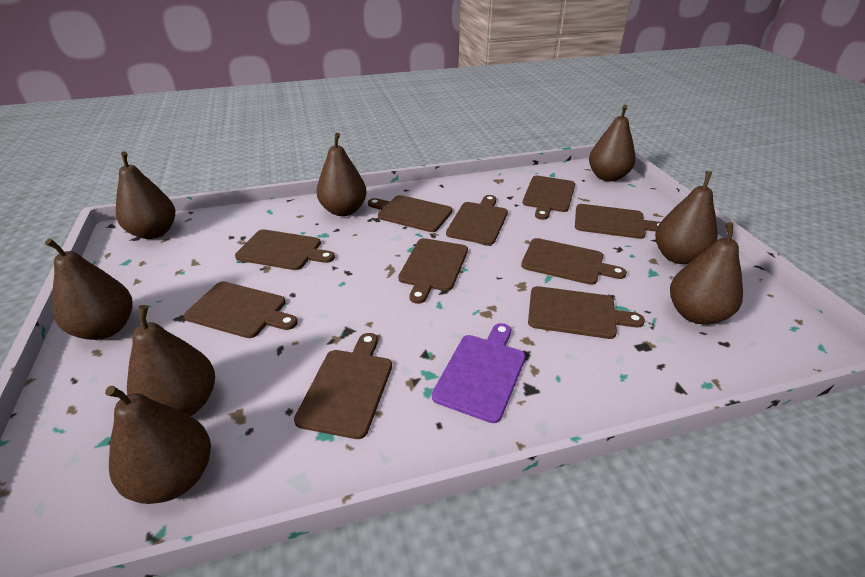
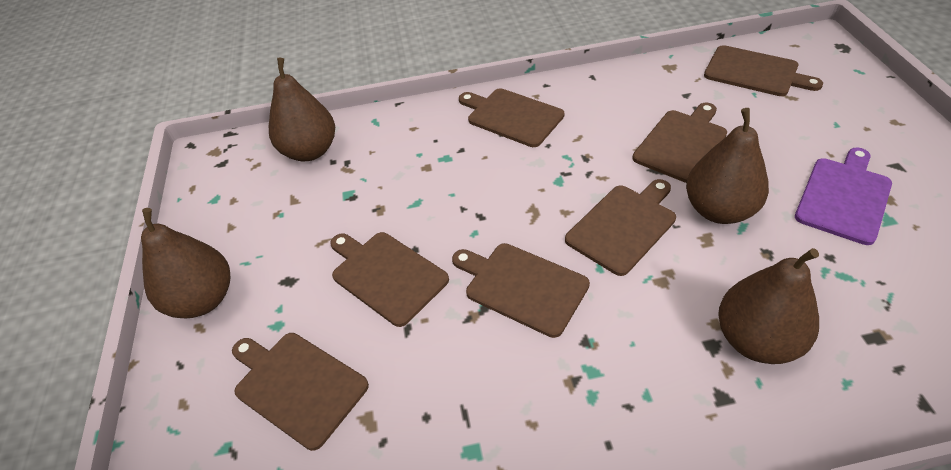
brown cutting board: [184,282,298,338] [235,229,335,270] [294,333,392,439] [368,195,453,232] [398,238,468,304] [446,195,508,245] [521,238,627,285] [522,176,575,220] [528,286,645,339] [575,204,661,239] = 10 -> [232,333,369,451] [330,232,449,327] [452,243,590,338] [459,88,564,147] [565,179,676,276] [632,103,727,183] [704,45,823,96] = 7
brown pear: [45,239,133,340] [105,386,211,504] [116,151,175,239] [127,305,215,416] [316,133,367,216] [589,105,636,181] [655,171,718,264] [670,222,743,325] = 8 -> [141,208,230,318] [269,58,335,161] [686,108,769,224] [718,248,819,364] = 4

